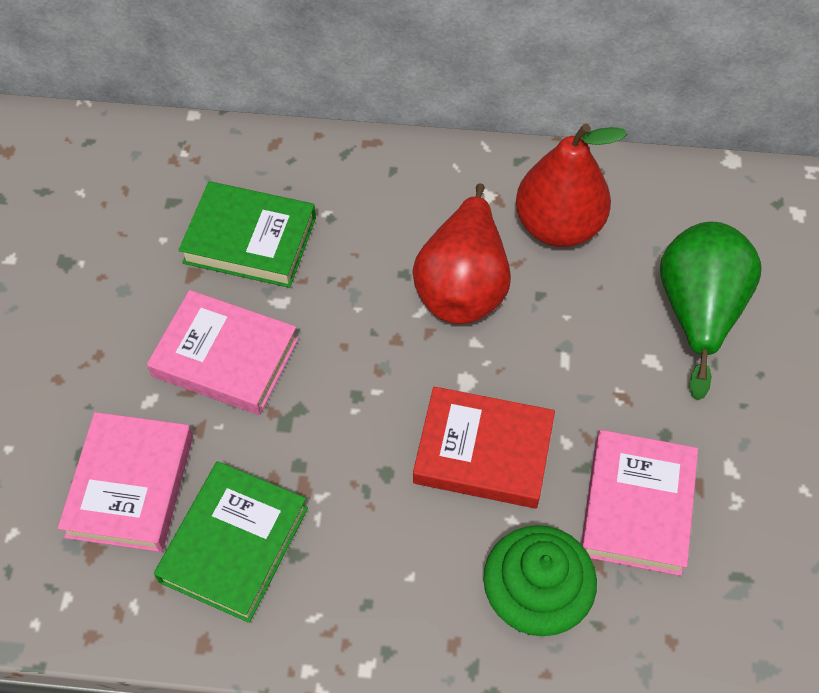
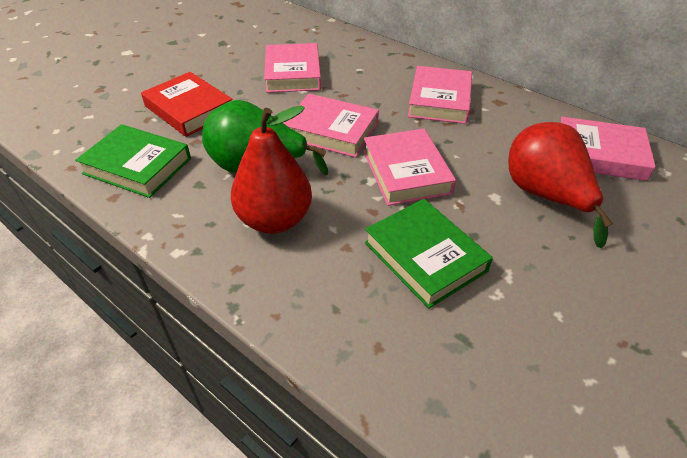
green cupcake: [483,525,597,636] = 1 -> none = 0
pink book: [58,412,193,552] [147,290,298,415] [581,430,698,576] = 3 -> [264,43,321,93] [284,94,379,157] [363,129,456,206] [408,66,472,124] [561,117,656,181] = 5

